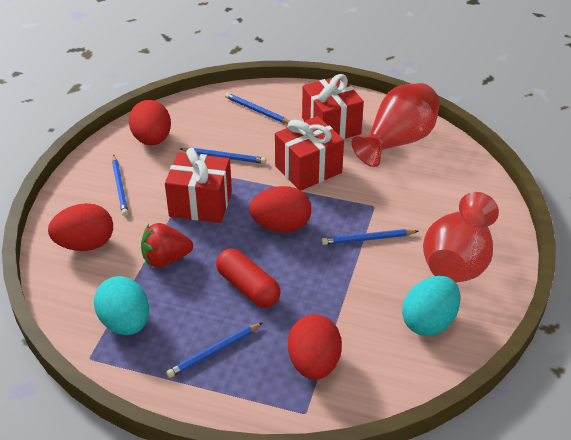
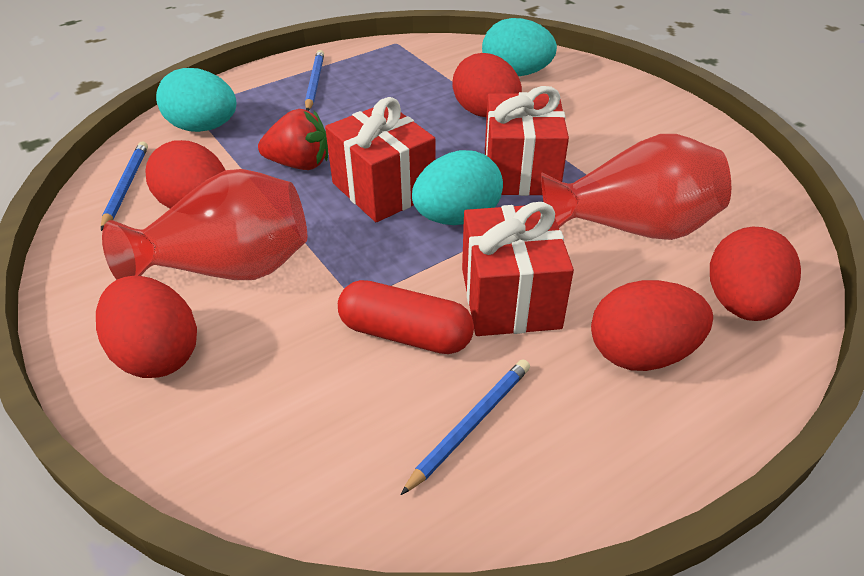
blue pencil: [112,155,128,216] [166,323,262,378] [180,148,266,164] [225,93,289,124] [322,229,419,245] = 5 -> [101,141,148,231] [305,50,324,111] [401,359,530,495] = 3
red egg: [48,203,113,251] [129,100,171,145] [249,186,311,232] [288,314,342,380] = 4 -> [96,275,197,378] [145,140,225,208] [452,53,522,117] [591,280,713,371] [710,227,801,321] = 5
turquoise egg: [94,276,149,335] [402,276,460,336] = 2 -> [156,68,236,132] [412,150,503,225] [482,18,557,76] = 3

